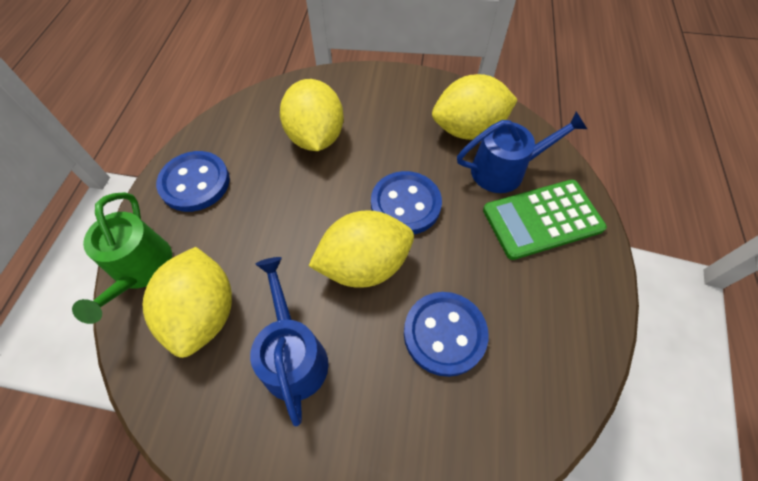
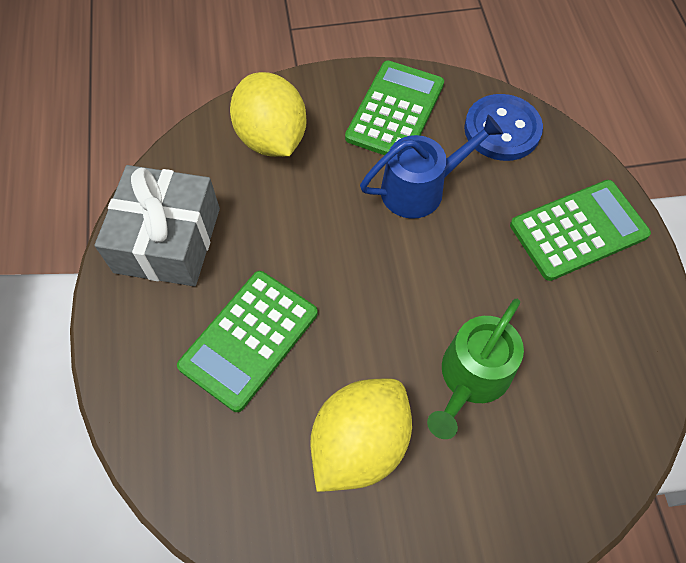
blue button: [156,151,230,212] [371,171,442,234] [404,292,489,377] = 3 -> [464,94,543,161] = 1
blue watering can: [250,257,329,427] [457,111,587,193] = 2 -> [360,115,503,219] = 1
green calculator: [483,179,607,260] = 1 -> [177,271,318,412] [345,61,444,155] [510,180,651,281] = 3
grey gift: none = 0 -> [94,165,220,286] = 1
yellow lemon: [143,247,232,358] [280,79,344,151] [309,210,414,288] [432,74,518,140] = 4 -> [230,72,307,157] [310,379,412,492] = 2

